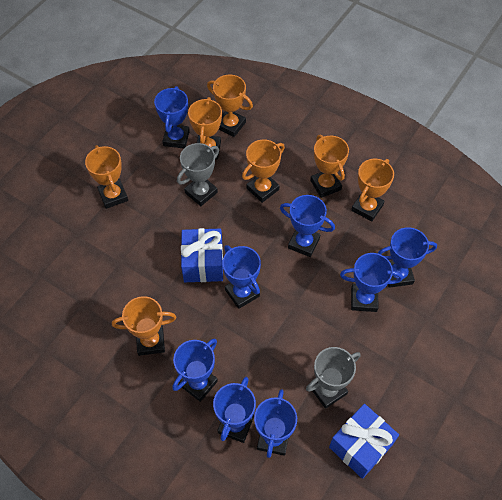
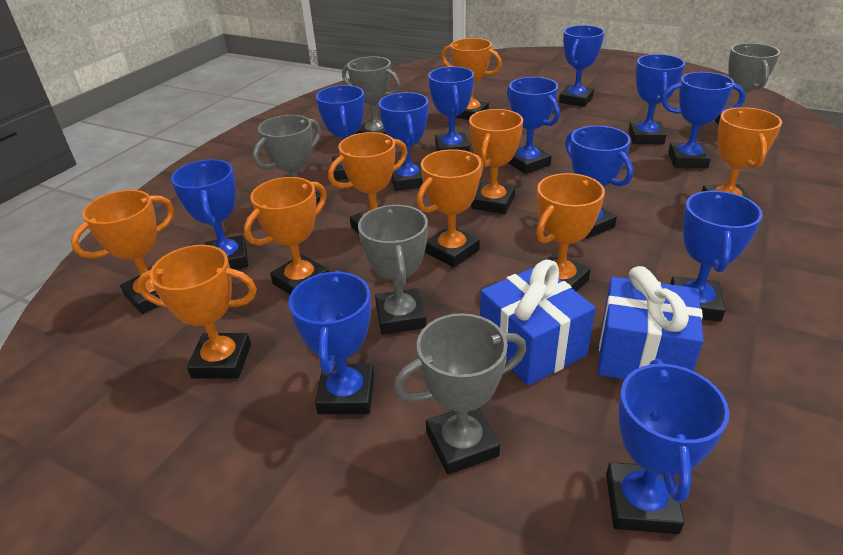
blue trophy: [154,86,190,149] [172,339,218,402] [213,377,256,443] [222,245,261,309] [254,389,297,458] [280,195,335,257] [340,253,403,312] [378,227,437,288] = 8 -> [171,159,248,269] [288,270,374,414] [316,85,365,180] [379,92,428,191] [428,67,474,152] [507,77,560,174] [559,25,605,107] [565,126,633,239] [606,359,729,534] [628,54,685,144] [661,72,746,168] [670,191,763,322] = 12
grey trophy: [177,143,219,206] [306,347,360,409] = 2 -> [253,115,321,206] [342,56,401,134] [358,205,428,334] [394,313,526,475] [714,43,780,125] = 5
orange trophy: [85,145,128,209] [112,296,176,356] [188,97,222,159] [207,75,253,137] [242,139,285,203] [310,135,349,198] [351,159,394,221] = 7 -> [71,190,175,314] [137,245,257,379] [244,177,329,294] [328,132,408,234] [416,149,483,267] [441,38,502,120] [469,109,523,214] [536,173,605,291] [702,107,782,201] = 9

